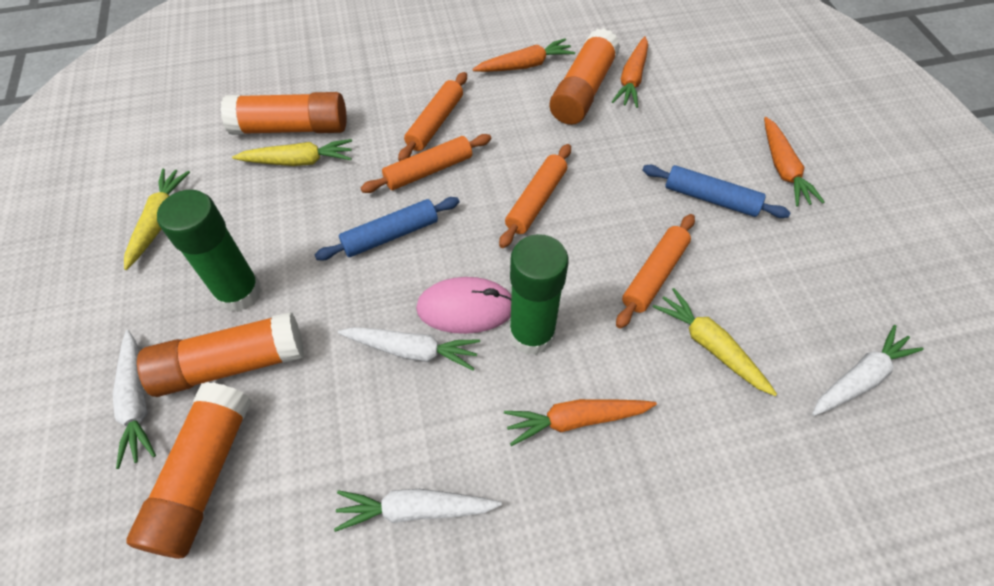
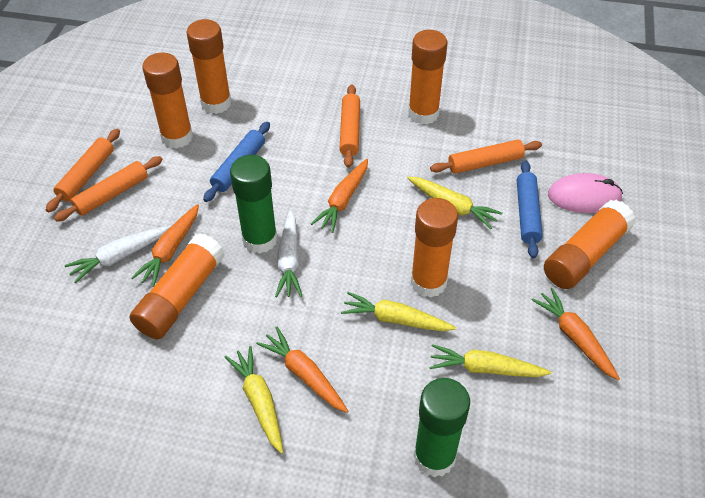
orange glue stick: [126,382,252,559] [137,312,304,397] [221,92,347,135] [549,28,620,125] = 4 -> [130,233,225,339] [142,53,193,149] [186,19,232,114] [408,30,447,125] [411,198,458,298] [544,200,635,289] = 6
white carrot: [113,330,156,469] [334,489,502,532] [338,327,480,370] [812,325,924,416] = 4 -> [65,226,170,283] [275,210,302,298] = 2
yellow carrot: [124,168,190,270] [232,139,352,166] [653,288,777,396] = 3 -> [225,346,283,454] [341,292,456,331] [407,177,503,229] [429,344,552,377] = 4

